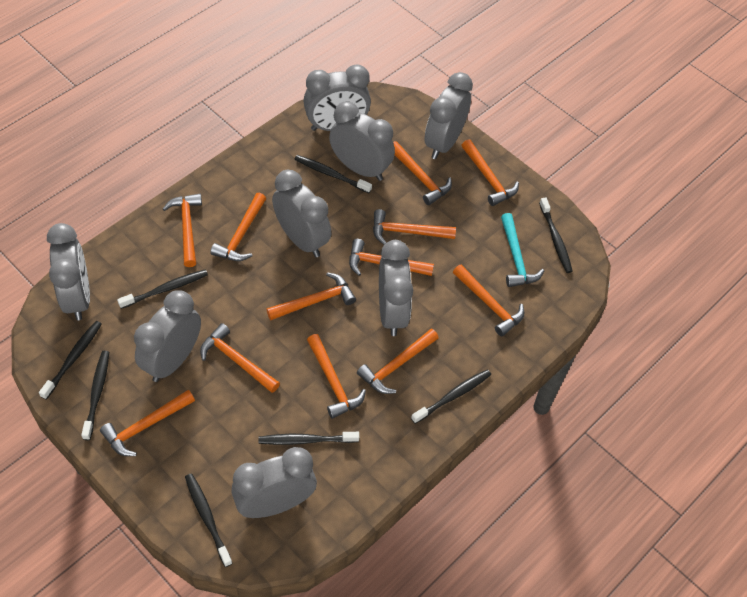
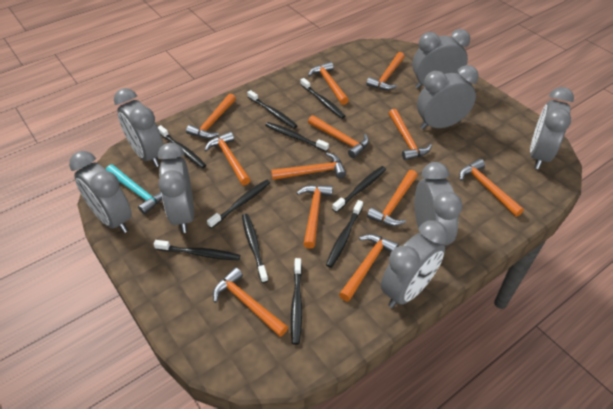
black toothbrush: [39,321,102,400] [81,351,109,440] [117,270,208,309] [185,473,233,567] [258,432,359,445] [294,155,372,193] [411,369,491,424] [539,198,573,273] = 8 -> [154,240,240,261] [158,125,206,169] [207,179,270,229] [242,214,268,283] [247,90,298,129] [265,122,329,152] [291,258,302,345] [300,78,345,119] [326,200,363,268] [332,166,386,213] = 10

